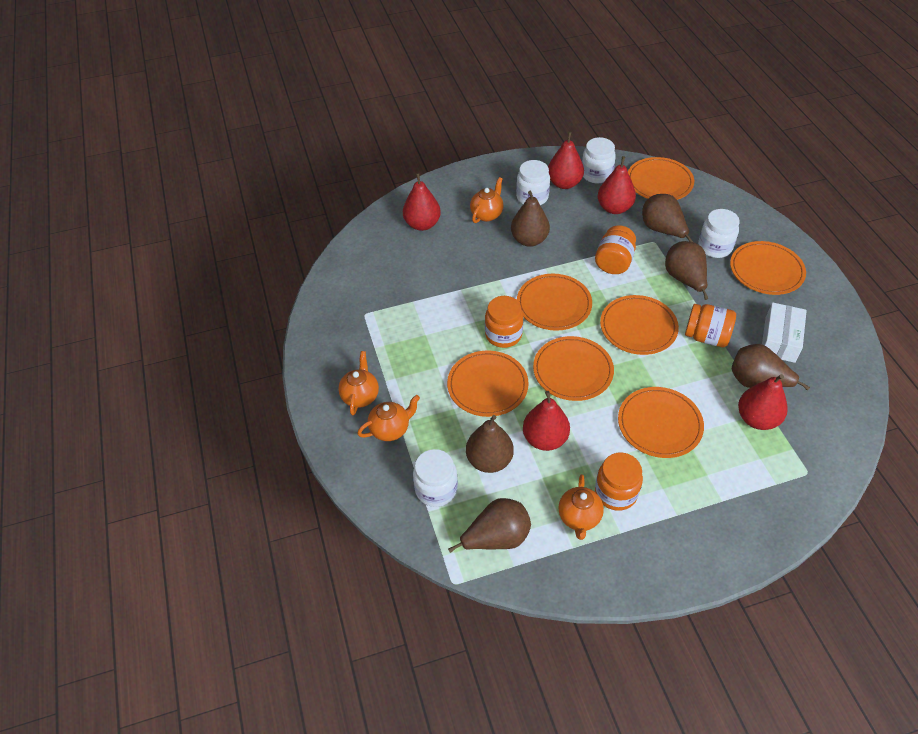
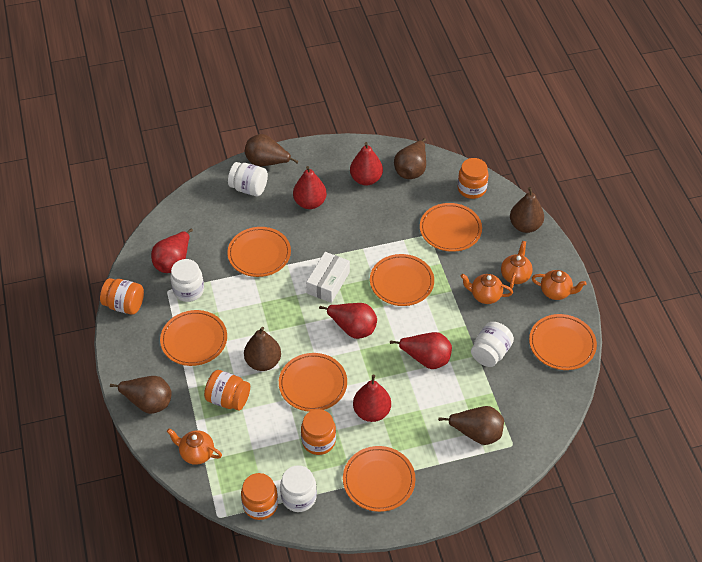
orange jar: [485,296,523,348] [595,225,636,274] [595,453,643,511] [685,304,736,347] = 4 -> [100,278,144,315] [204,370,250,410] [241,473,278,520] [301,409,336,455] [458,158,489,199] = 5
red pear: [403,173,441,231] [523,391,570,451] [548,132,584,189] [598,156,636,214] [738,374,788,430] = 5 -> [151,229,193,273] [293,166,327,209] [319,303,377,339] [350,142,383,186] [353,375,391,422] [390,332,452,369] = 6

